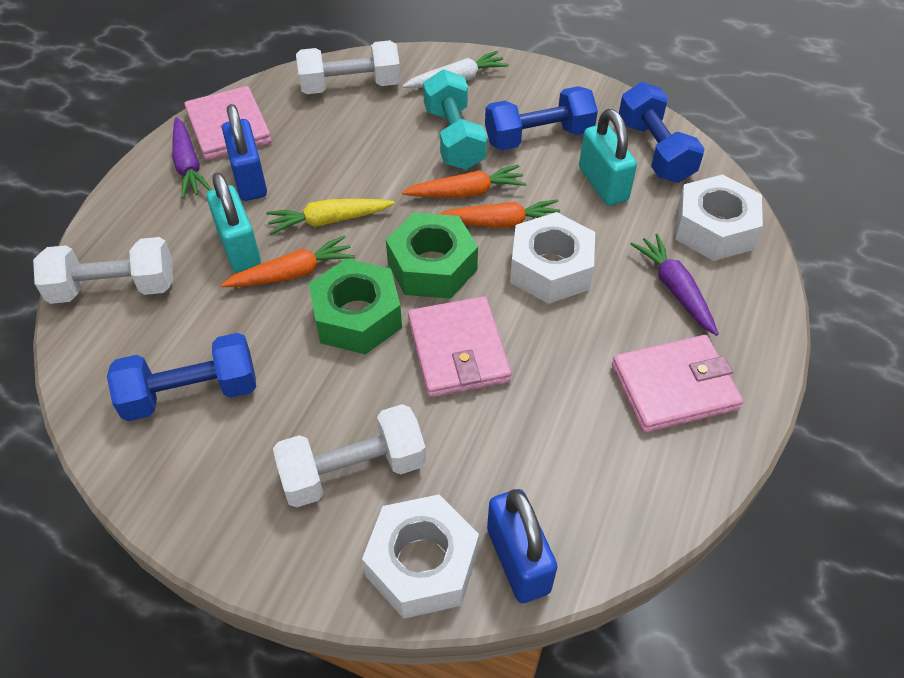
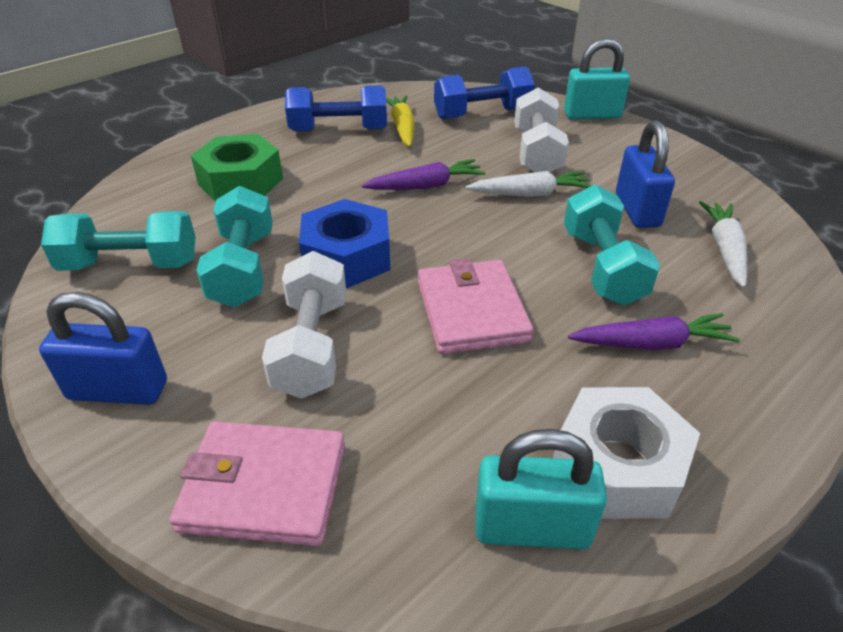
blue dumbbell: [107,333,256,421] [485,86,598,150] [619,82,705,183] = 3 -> [285,85,387,132] [434,66,535,120] = 2
blue nut: none = 0 -> [299,199,390,288] = 1
green nut: [309,259,402,354] [386,213,478,299] = 2 -> [191,134,283,202] = 1
orange carrot: [221,235,355,287] [402,165,527,197] [439,199,560,228] = 3 -> none = 0
pink wallet: [184,86,272,160] [408,296,511,398] [612,335,743,433] = 3 -> [170,421,345,546] [418,258,533,354] = 2
turquoise dumbbell: [423,69,487,170] = 1 -> [41,211,196,271] [196,186,273,307] [564,184,660,306] = 3
white carrot: [403,51,509,88] = 1 -> [465,171,592,197] [699,201,747,288] = 2
white dumbbell: [33,237,173,304] [273,404,426,507] [296,40,401,94] = 3 -> [262,251,346,399] [514,88,569,172] = 2
white nut: [362,495,479,619] [510,212,595,304] [675,174,763,261] = 3 -> [553,387,700,519] = 1

